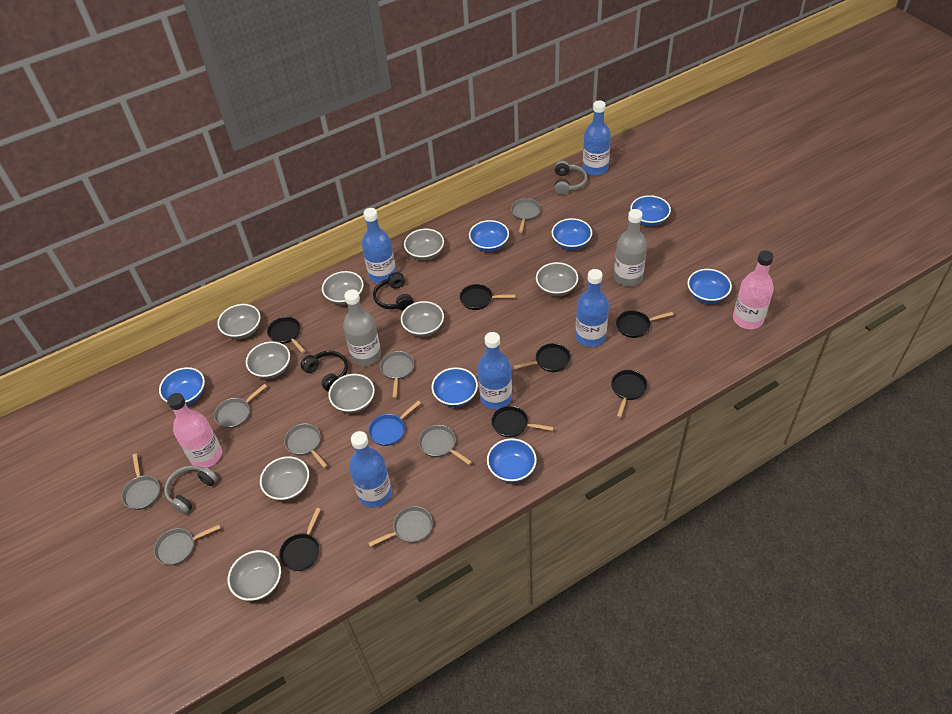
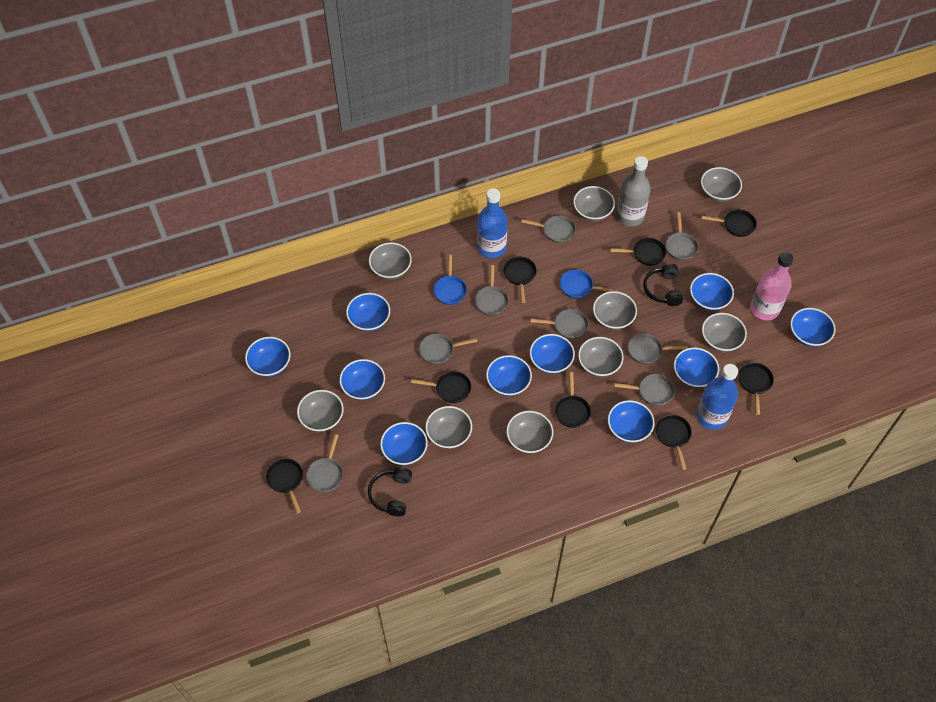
black pan: [267,317,305,353] [279,508,321,571] [460,284,516,310] [491,406,554,438] [513,343,571,372] [611,370,647,418] [616,310,673,338] = 7 -> [266,459,303,514] [411,371,471,403] [503,257,536,303] [555,372,591,428] [610,238,666,266] [656,415,692,470] [701,210,757,237] [738,363,774,415] = 8
blue bottle: [349,431,392,507] [362,208,396,283] [478,332,512,409] [576,269,609,347] [583,100,611,176] = 5 -> [477,188,508,258] [696,364,738,430] = 2
blue bowl: [159,367,205,405] [432,367,478,407] [469,220,509,252] [487,438,537,483] [552,218,592,250] [630,195,671,226] [688,269,732,304] = 7 -> [245,337,291,377] [339,359,385,400] [346,293,390,332] [380,422,428,465] [486,355,532,396] [530,334,575,374] [608,400,655,443] [674,347,719,388] [690,273,734,311] [790,308,835,347] = 10
blue pan: [368,400,421,446] = 1 -> [433,255,467,305] [560,270,616,299] = 2
grey bottle: [343,289,381,366] [614,209,647,286] = 2 -> [616,156,651,227] = 1
grey headphones: [164,465,218,514] [554,161,588,195] = 2 -> none = 0
pink bottle: [167,393,222,468] [733,251,774,329] = 2 -> [750,252,794,321] = 1

